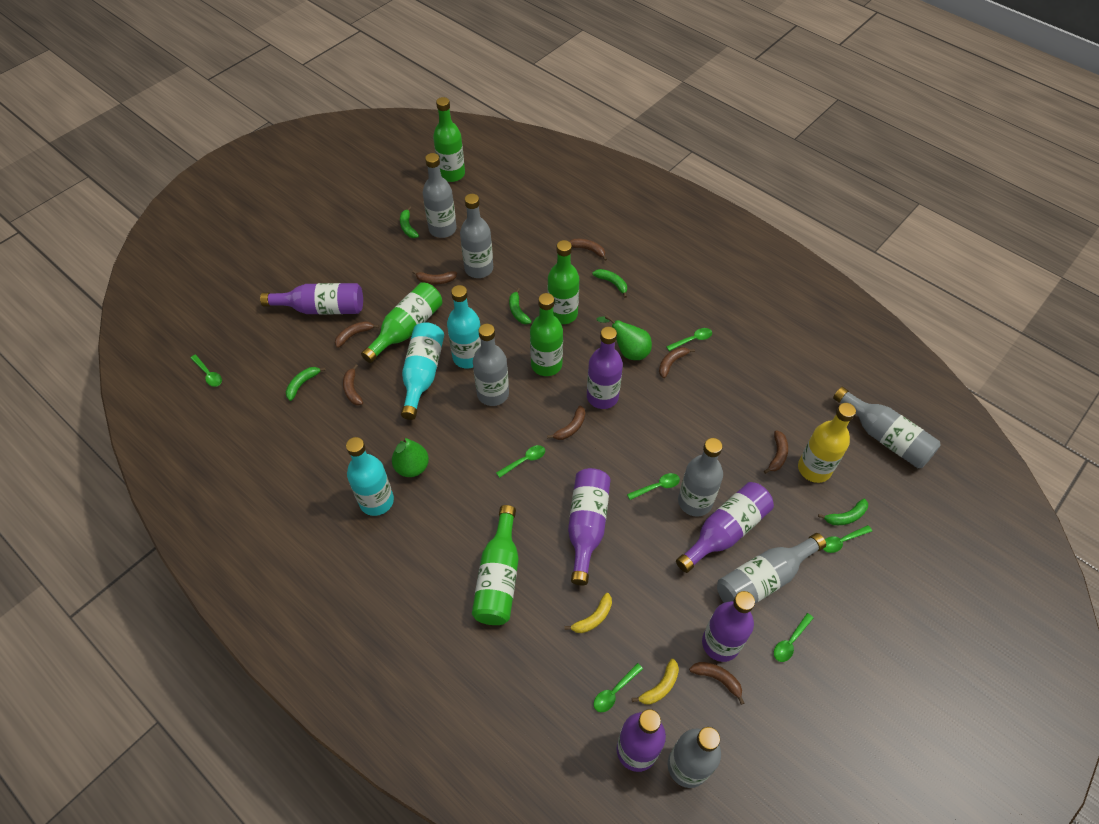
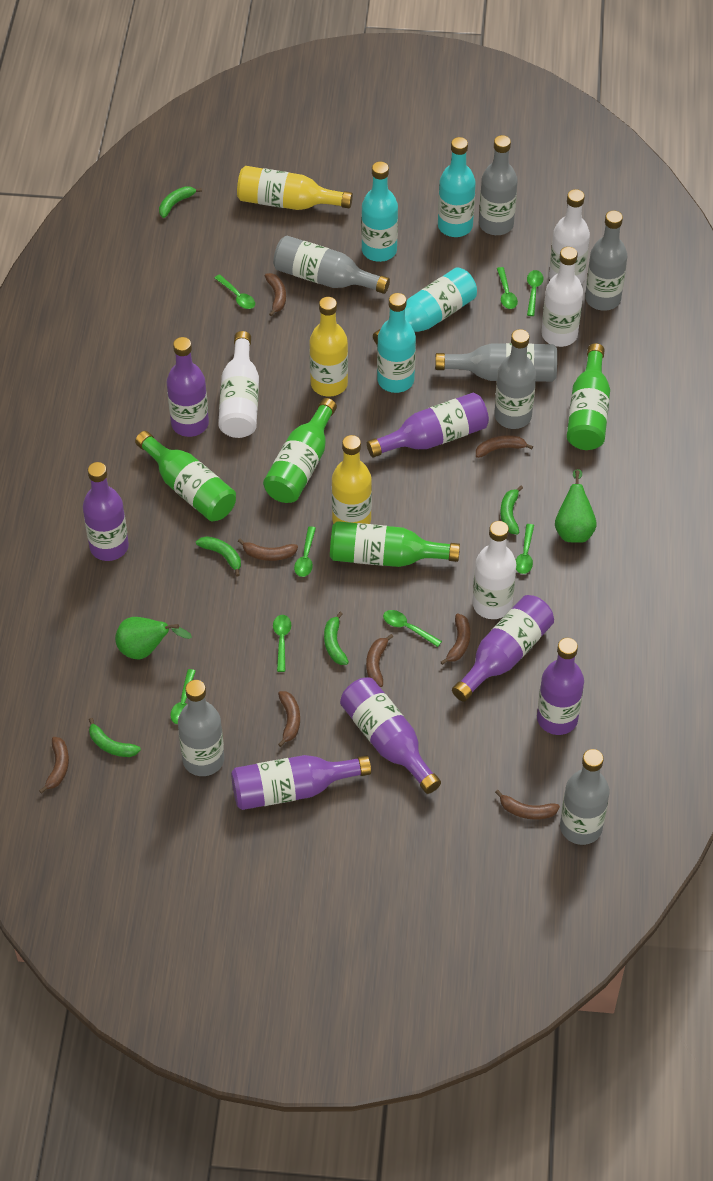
green bottle: [361,282,442,363] [433,97,465,182] [472,505,519,625] [530,293,563,376] [547,240,579,324] = 5 -> [135,431,236,521] [263,398,337,503] [330,521,460,567] [567,343,610,450] = 4
green spoon: [191,355,222,387] [496,445,545,478] [593,663,643,712] [627,473,680,500] [666,328,712,351] [774,613,813,662] [823,525,872,553] = 7 -> [170,669,196,724] [214,274,255,309] [273,615,291,672] [294,526,316,577] [383,610,442,647] [497,267,518,309] [516,524,534,574] [527,270,543,316] = 8
purple bottle: [260,283,363,315] [568,468,611,585] [587,327,623,409] [616,709,666,772] [676,482,774,573] [702,591,755,662] = 6 -> [83,462,129,561] [167,337,209,437] [231,755,371,810] [340,678,441,794] [367,392,489,458] [452,595,554,702] [537,638,584,735] = 7
turquoise bottle: [346,437,394,516] [401,322,444,420] [447,285,481,368] = 3 -> [361,162,398,262] [373,267,477,345] [377,293,416,393] [438,137,476,237] = 4
white bottle: none = 0 -> [218,331,259,438] [472,521,516,619] [541,247,583,347] [549,189,590,284] = 4
yellow banana: [564,593,612,633] [632,659,679,705] = 2 -> none = 0
yellow bottle: [798,403,856,483] = 1 -> [237,166,353,210] [309,297,348,397] [332,435,372,524] = 3

